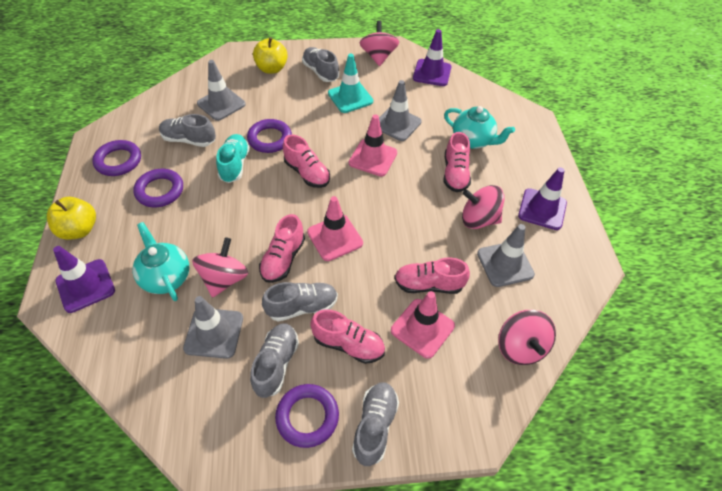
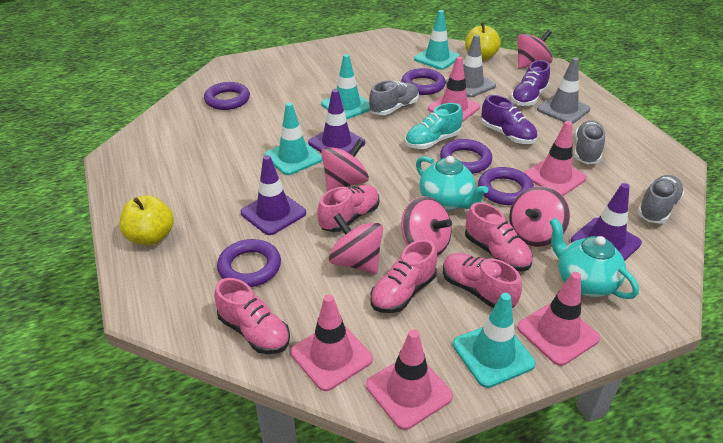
grey shoe: [159,114,216,147] [250,323,299,398] [262,282,338,321] [302,47,339,82] [352,382,399,466] = 5 -> [369,80,419,115] [574,121,605,164] [637,175,684,223] = 3
grey traffic cone: [183,296,243,359] [197,60,246,121] [379,80,422,141] [477,224,535,287] = 4 -> [445,34,496,97] [537,57,591,124] = 2
pink spinning top: [192,237,248,297] [360,20,399,66] [462,185,505,229] [498,310,556,365] = 4 -> [321,139,369,191] [329,213,383,274] [401,196,452,256] [509,186,570,247] [517,30,553,69] = 5
pink traffic cone: [307,196,363,261] [349,115,397,176] [391,291,455,359] = 3 -> [291,294,373,391] [366,329,453,430] [428,56,480,122] [517,272,600,366] [525,121,587,196] = 5
purple ring: [92,140,141,176] [134,169,183,207] [247,119,292,153] [275,384,339,448] = 4 -> [204,82,250,110] [217,239,281,287] [402,68,446,95] [440,139,492,174] [478,167,534,205] = 5
purple shoe: none = 0 -> [481,95,537,144] [511,60,550,106] = 2
turquoise traffic cone: [328,54,373,113] = 1 -> [265,102,322,175] [321,54,371,119] [414,10,460,70] [453,293,536,388] = 4

